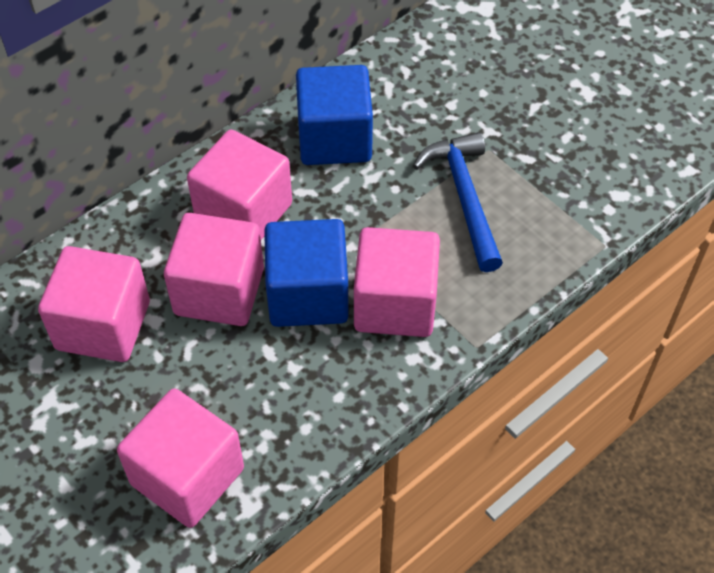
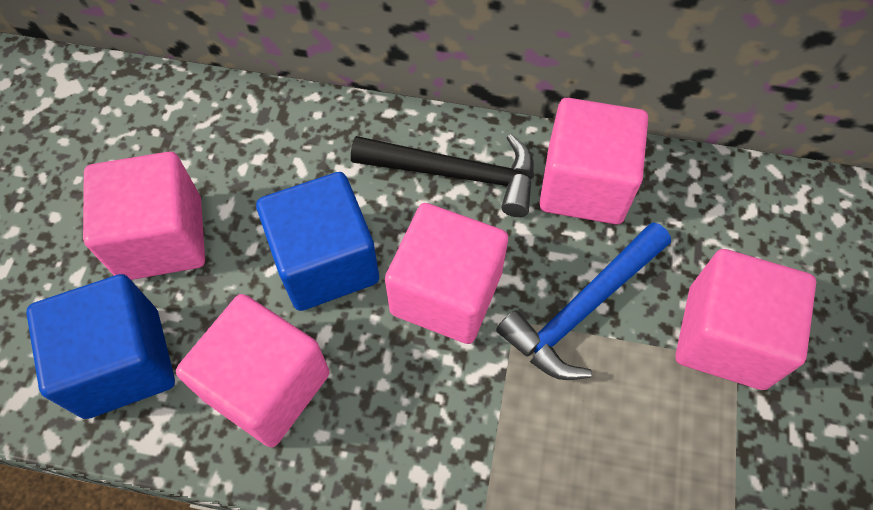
black hammer: none = 0 -> [351,134,534,217] = 1

